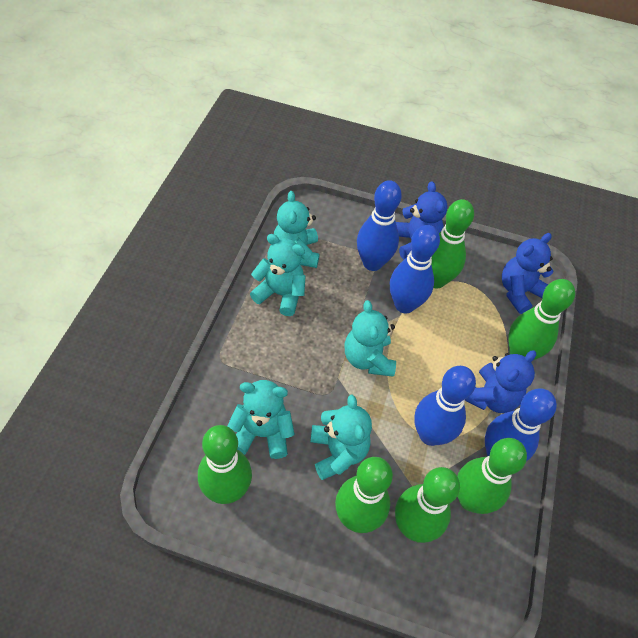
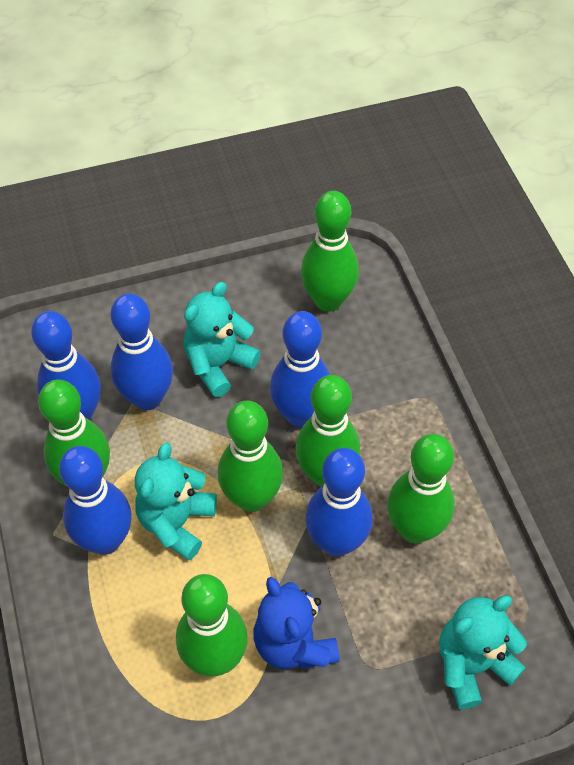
blue bowling pin: [357,180,402,271] [390,225,440,313] [414,366,476,446] [485,389,557,461] = 4 -> [31,311,101,420] [59,446,132,555] [111,293,173,410] [270,311,330,427] [305,448,373,557] = 5
blue teddy bear: [396,182,448,260] [465,350,536,413] [502,233,553,314] = 3 -> [253,577,340,669] = 1
turquoise teddy bear: [227,380,294,459] [250,234,306,316] [274,191,320,268] [310,395,372,480] [344,300,396,377] = 5 -> [135,442,217,561] [184,282,261,397] [439,595,527,709] = 3

